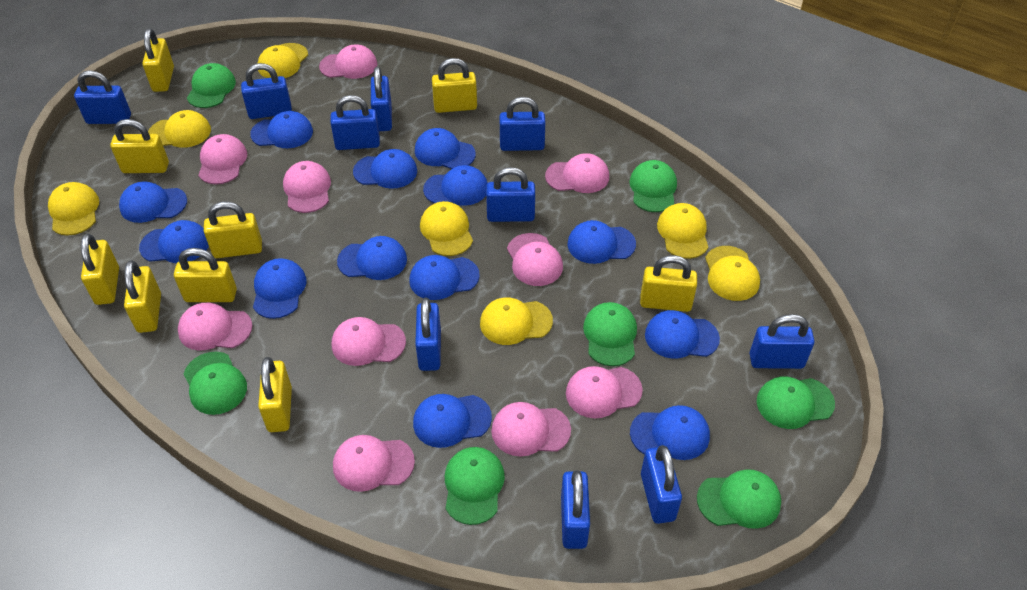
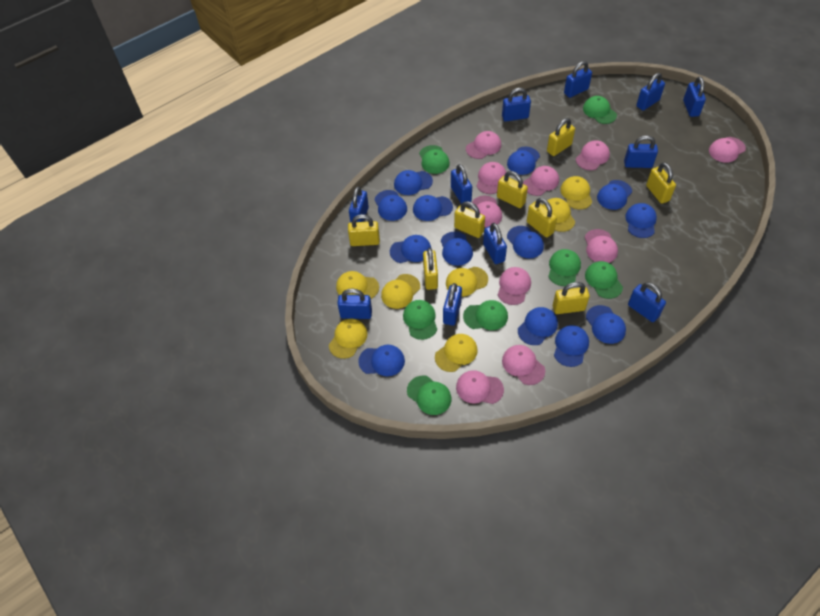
blue padlock: [74,70,131,124] [241,63,292,119] [330,95,380,150] [371,67,392,131] [415,298,441,371] [486,167,535,222] [500,97,545,151] [561,470,590,549] [641,445,682,524] [750,314,814,369] = 10 -> [337,289,372,319] [349,186,369,223] [443,283,462,326] [451,164,472,204] [483,223,507,264] [502,88,531,121] [564,61,592,98] [624,135,658,168] [628,282,666,322] [636,73,665,111] [683,77,706,117] = 11
yellow padlock: [81,233,119,305] [110,119,169,173] [124,260,161,333] [142,28,174,92] [174,248,237,302] [204,201,262,258] [258,357,292,432] [432,58,477,113] [640,255,697,312] = 9 -> [348,214,380,246] [423,248,438,290] [454,201,485,238] [497,171,528,208] [527,198,557,238] [547,118,575,156] [553,282,590,314] [646,162,676,204] = 8

